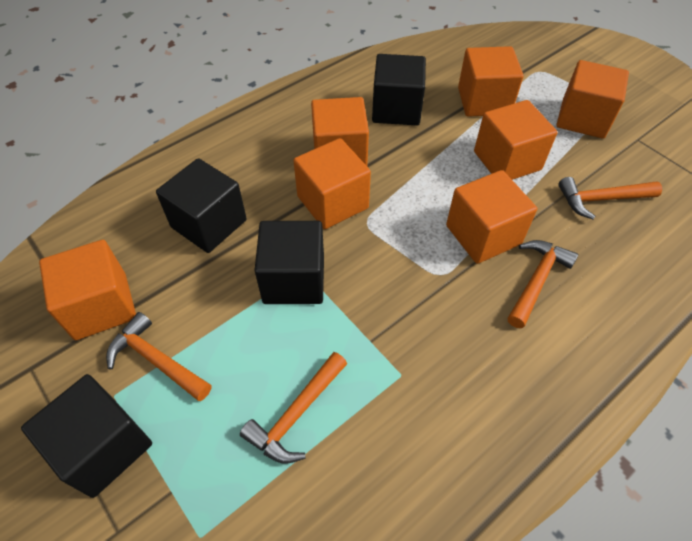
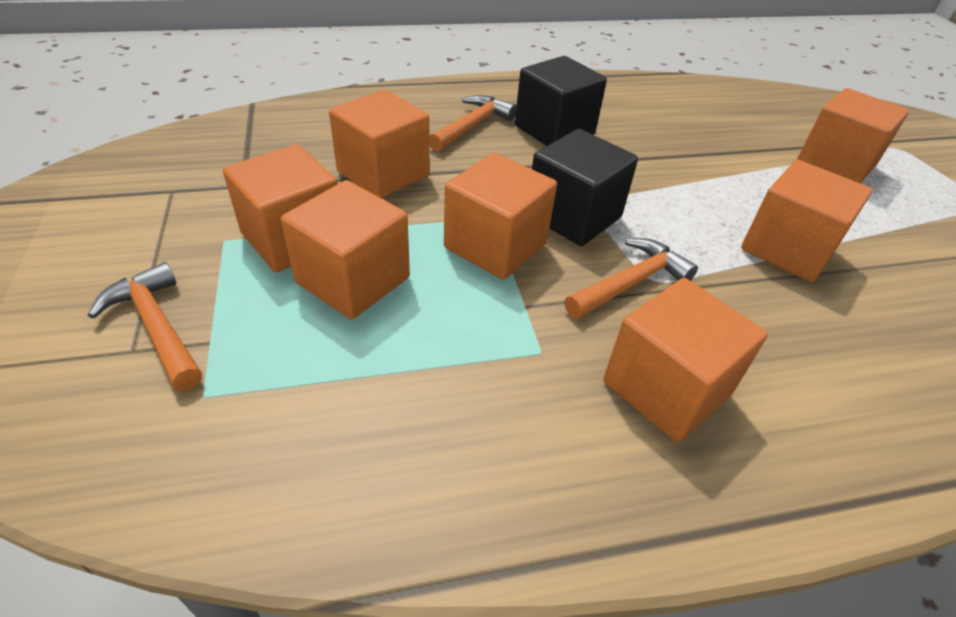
black cube: [21,374,152,498] [156,158,247,253] [254,221,324,304] [372,54,426,125] = 4 -> [515,56,607,146] [532,129,638,246] = 2
orange hammer: [106,312,212,401] [240,352,347,464] [508,240,578,328] [558,177,662,219] = 4 -> [88,262,202,391] [429,95,516,152] [564,238,698,319] = 3

